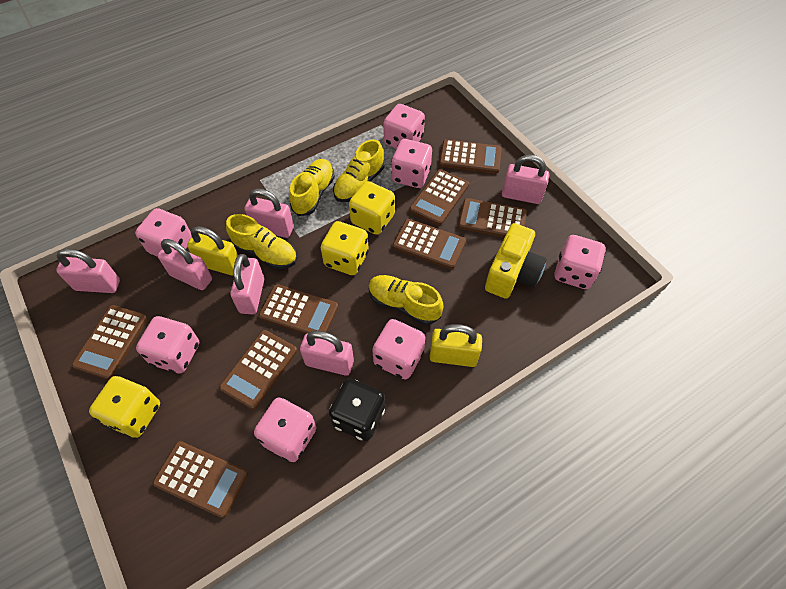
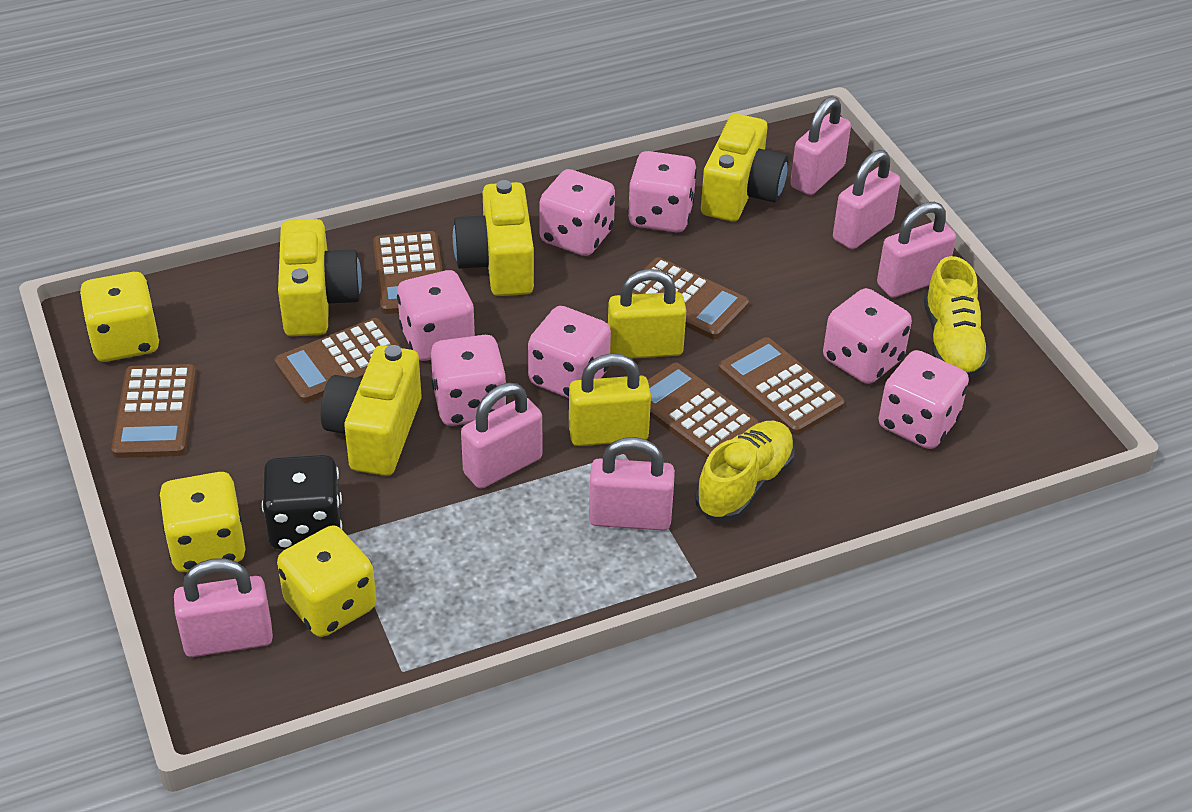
brown calculator: [72,305,148,380] [153,441,248,518] [219,330,297,410] [258,284,338,334] [393,219,466,269] [410,169,469,226] [439,139,502,174] [458,198,527,237] = 8 -> [111,364,197,458] [274,318,403,403] [373,231,443,314] [632,257,749,339] [648,363,760,459] [718,337,845,435] = 6
yellow camera: [485,223,547,299] = 1 -> [278,219,362,336] [321,345,422,476] [453,180,534,296] [701,114,788,222] = 4
yellow shoe: [226,214,297,269] [289,159,335,216] [333,139,385,202] [368,275,444,325] = 4 -> [695,421,795,522] [924,256,990,378] = 2

